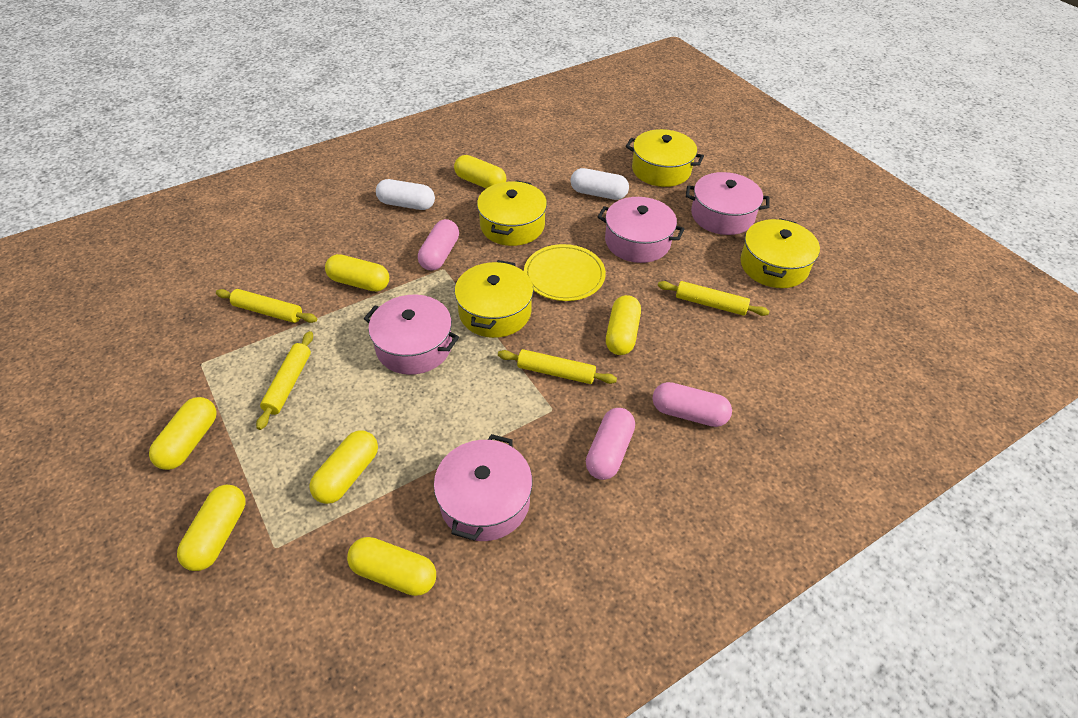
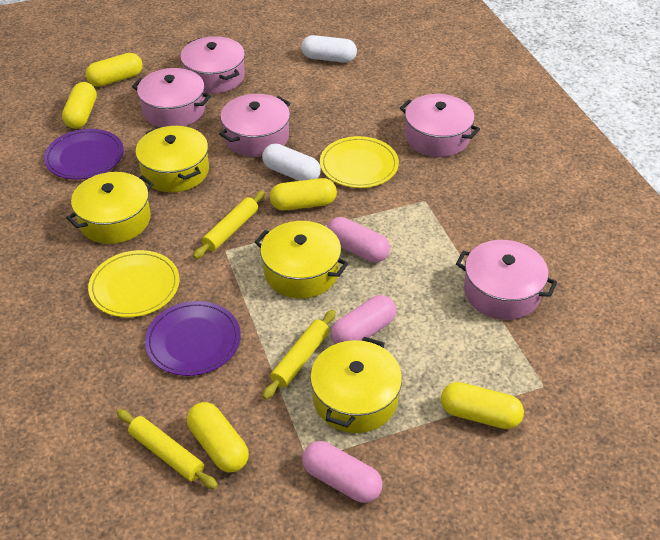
pink pot: [364,295,459,375] [434,434,532,541] [598,197,684,263] [686,172,770,235] = 4 -> [132,68,211,127] [180,36,245,94] [219,94,290,157] [400,94,480,157] [456,240,557,320] = 5
purple plate: none = 0 -> [44,129,124,180] [145,301,241,376] = 2
yellow capsule: [149,397,217,470] [177,485,246,571] [309,430,378,504] [325,254,389,292] [347,537,436,596] [454,155,506,188] [606,295,641,355] = 7 -> [62,82,97,129] [86,53,142,87] [187,402,249,472] [270,178,337,211] [441,382,524,429] = 5
yellow plate: [524,244,606,301] = 1 -> [88,250,180,317] [320,136,399,188] = 2
yellow rolling pin: [216,289,317,323] [256,331,313,430] [498,349,617,384] [658,281,769,316] = 4 -> [116,409,218,489] [193,191,266,259] [262,310,336,399] = 3

